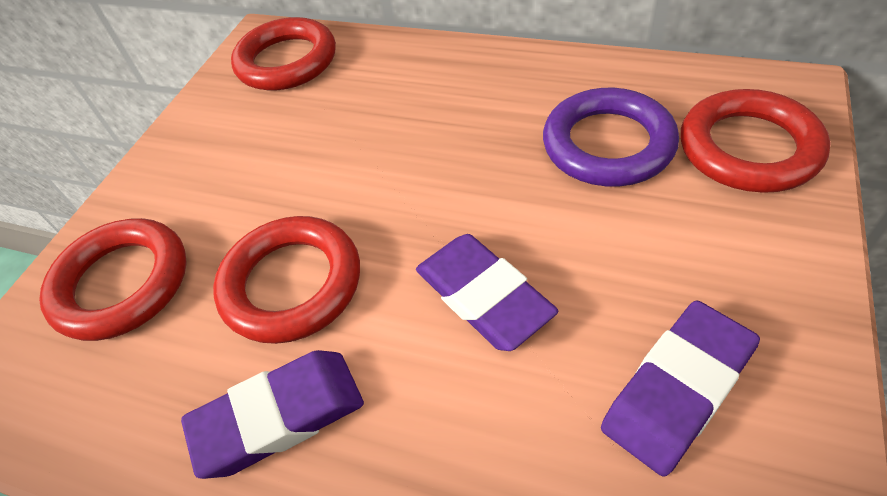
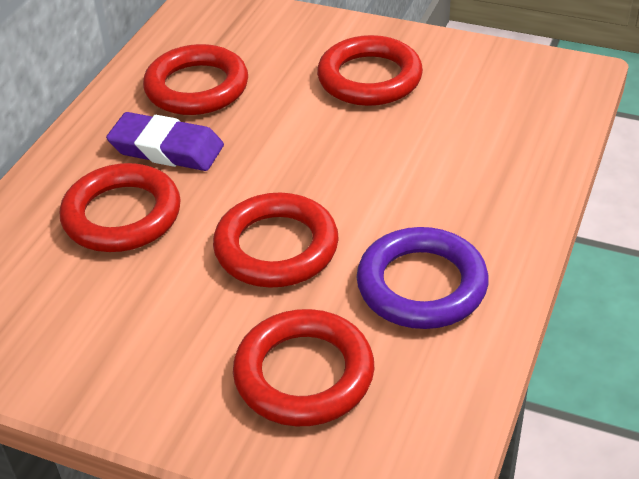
purple eraser: [181,350,364,479] [416,234,558,351] [601,300,760,476] = 3 -> [106,112,224,171] = 1
red ring: [39,218,187,341] [213,216,360,344] [231,17,336,90] [681,89,831,193] = 4 -> [60,163,181,252] [143,44,248,115] [213,193,339,288] [233,309,374,426] [317,35,423,106] = 5

